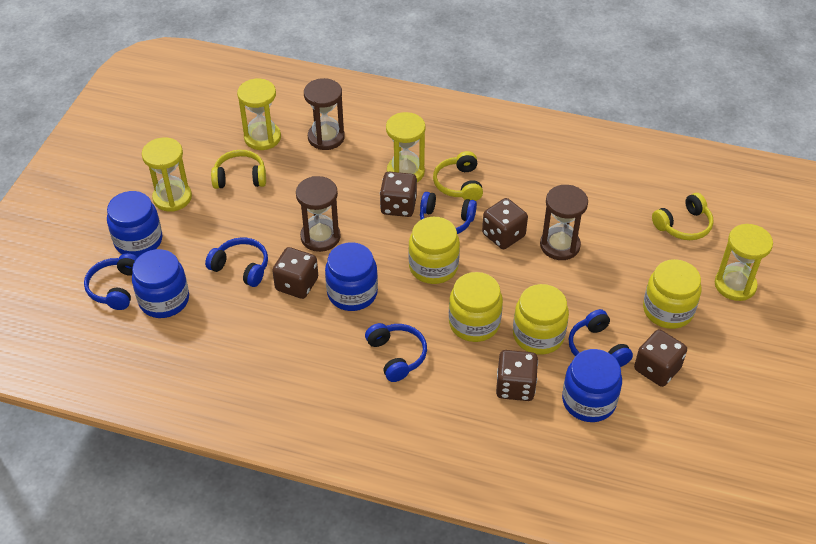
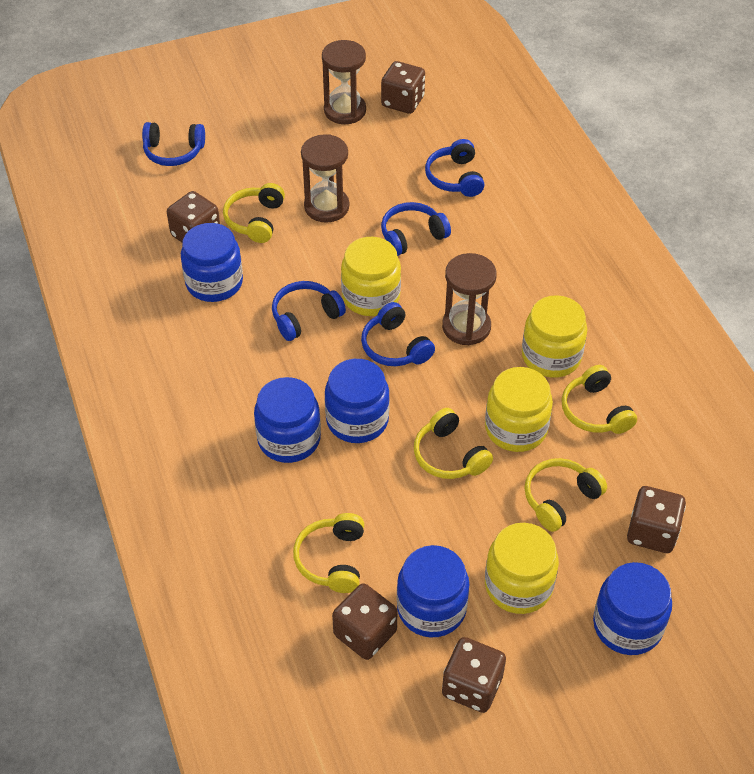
blue jar: [107,191,162,257] [132,249,189,318] [325,242,378,311] [562,349,622,422] = 4 -> [181,223,243,302] [254,377,321,463] [325,359,390,443] [397,545,469,637] [593,562,672,655] = 5
yellow headphones: [211,150,266,189] [433,151,483,201] [652,193,713,240] = 3 -> [223,183,285,243] [293,513,364,593] [414,408,493,479] [524,458,607,532] [562,365,637,434] = 5
yellow hourglass: [142,137,192,212] [237,79,281,150] [386,112,425,182] [715,224,773,301] = 4 -> none = 0

